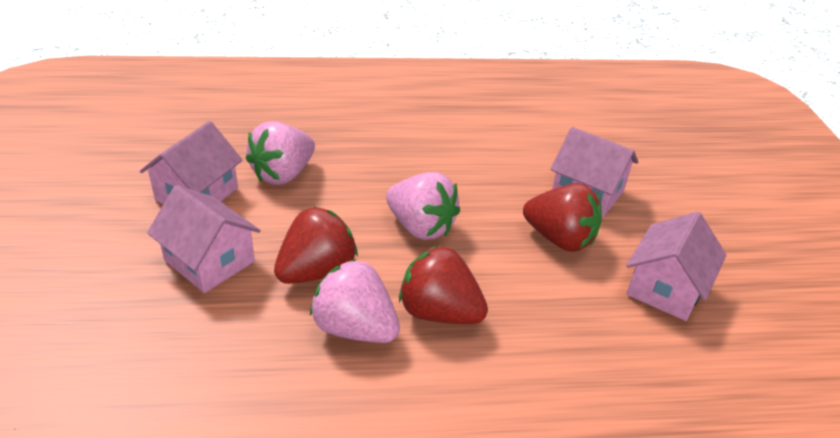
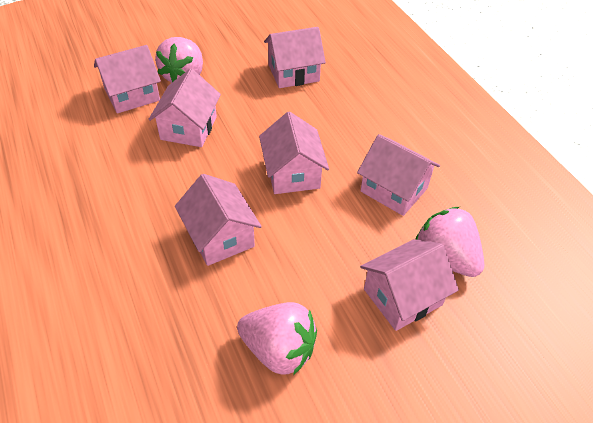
pink house: [140,121,242,204] [147,185,261,293] [550,127,638,217] [626,212,726,321] = 4 -> [94,45,161,114] [149,69,221,147] [175,174,262,266] [259,111,329,194] [264,27,326,88] [357,134,440,216] [360,239,459,331] = 7
red strawberry: [274,207,358,284] [399,245,488,324] [523,183,602,252] = 3 -> none = 0

